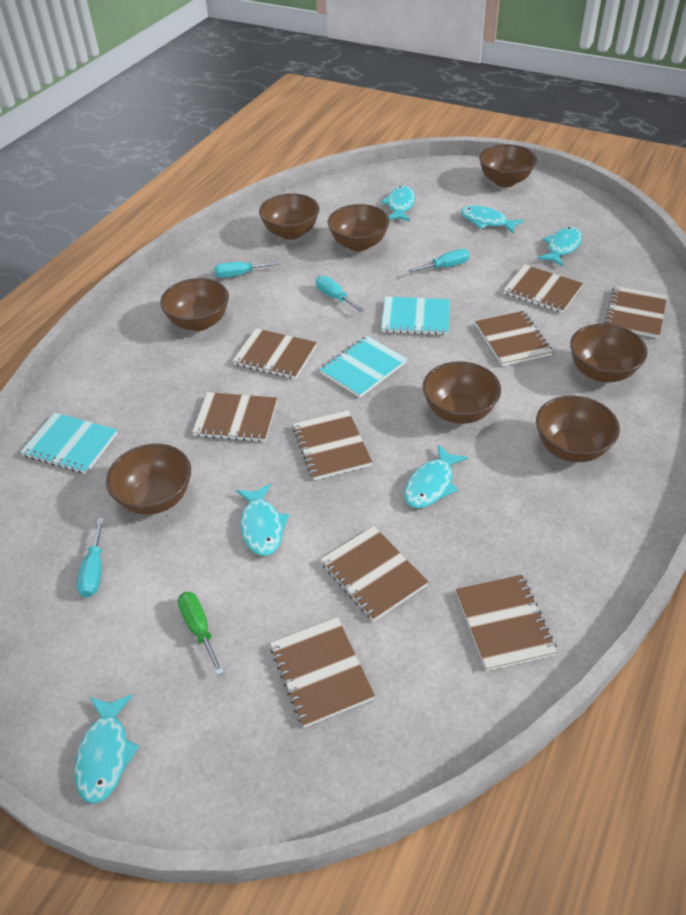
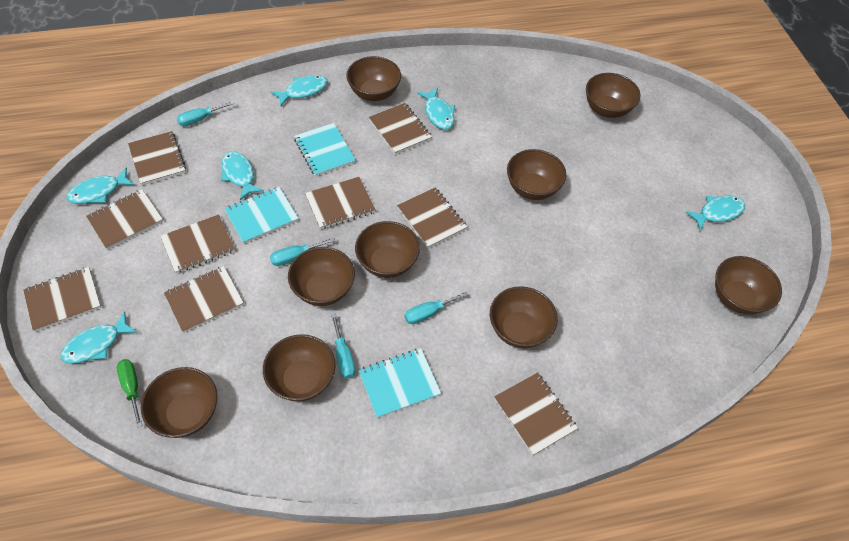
brown bowl: [106,443,191,515] [160,278,229,331] [259,193,319,240] [328,204,390,252] [423,361,501,424] [479,144,537,187] [536,396,620,462] [570,324,647,382] = 8 -> [141,367,217,438] [263,334,335,402] [288,247,355,306] [346,56,401,101] [355,221,420,278] [490,286,558,348] [507,149,566,200] [586,73,641,118] [715,256,782,315] = 9

